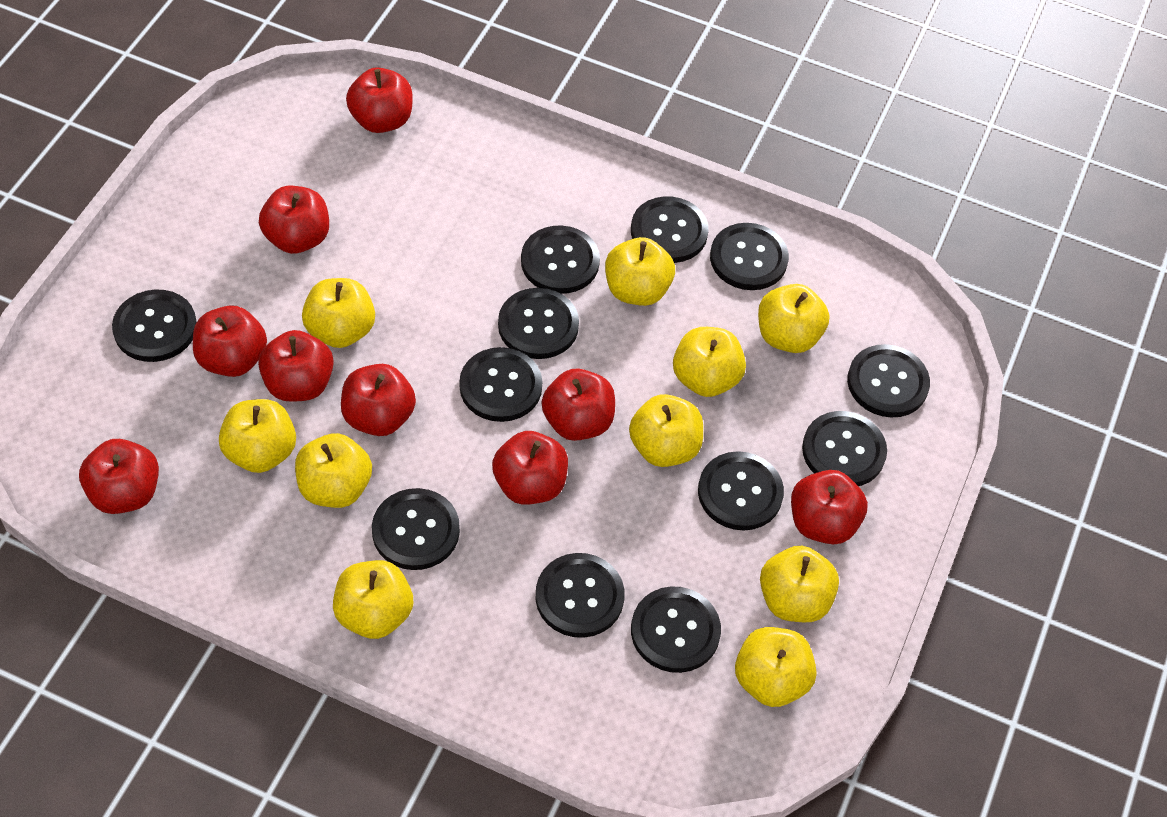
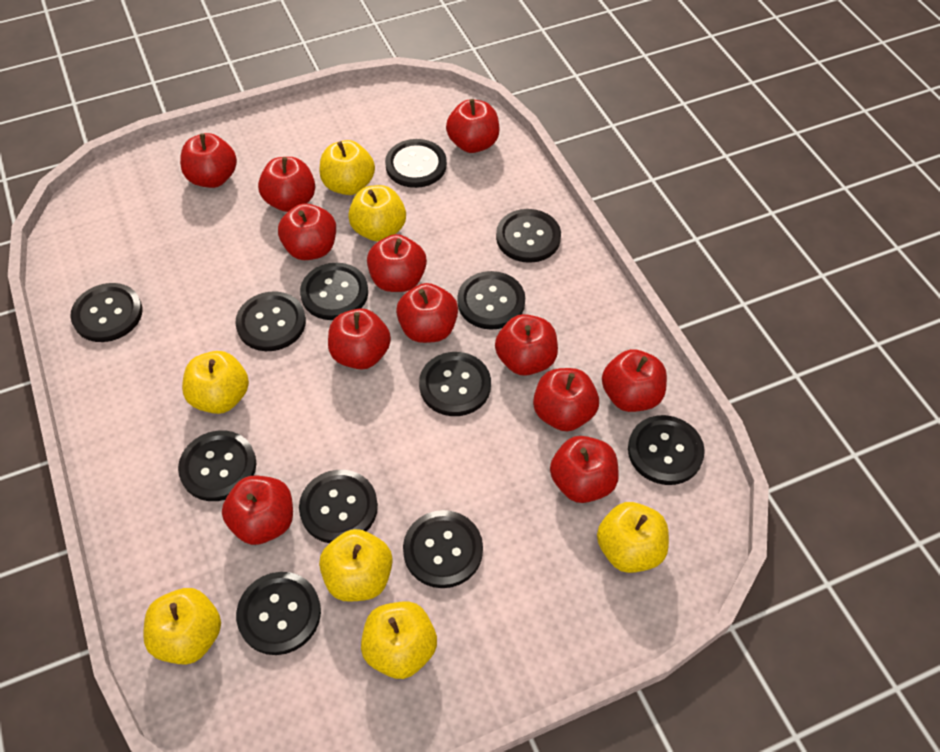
red apple: [79,439,159,514] [193,305,267,377] [258,330,334,402] [259,186,329,254] [341,364,416,436] [346,67,413,133] [492,431,568,505] [541,369,615,441] [791,470,868,544] = 9 -> [180,133,237,188] [222,476,293,545] [258,157,315,212] [278,203,336,260] [328,308,391,370] [367,234,427,292] [396,283,458,343] [446,99,500,153] [495,314,558,376] [533,368,599,431] [550,436,619,503] [602,349,667,412] = 12
yellow apple: [219,399,296,473] [295,433,372,508] [302,278,375,348] [333,560,413,639] [605,237,675,306] [629,394,703,467] [673,327,746,397] [735,627,817,707] [758,284,829,353] [760,546,839,622] = 10 -> [143,588,221,665] [182,351,249,414] [319,529,393,602] [320,140,375,195] [348,185,406,242] [361,602,437,679] [597,502,669,573] = 7

